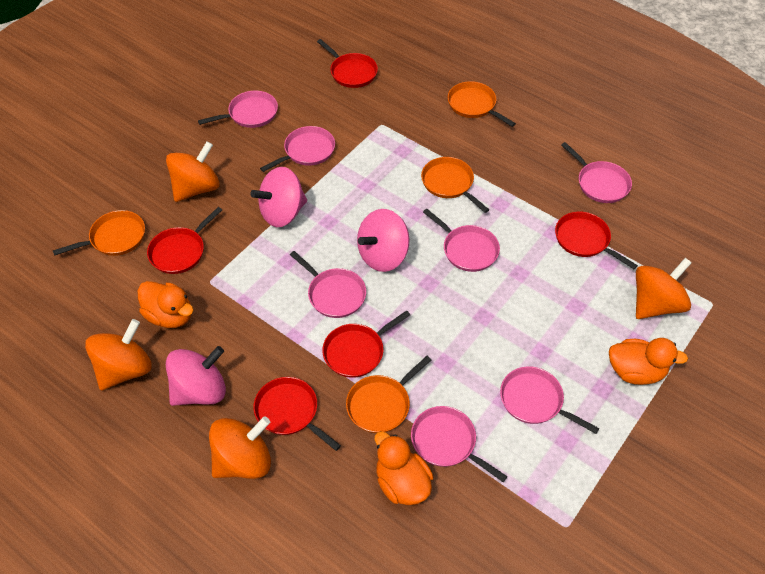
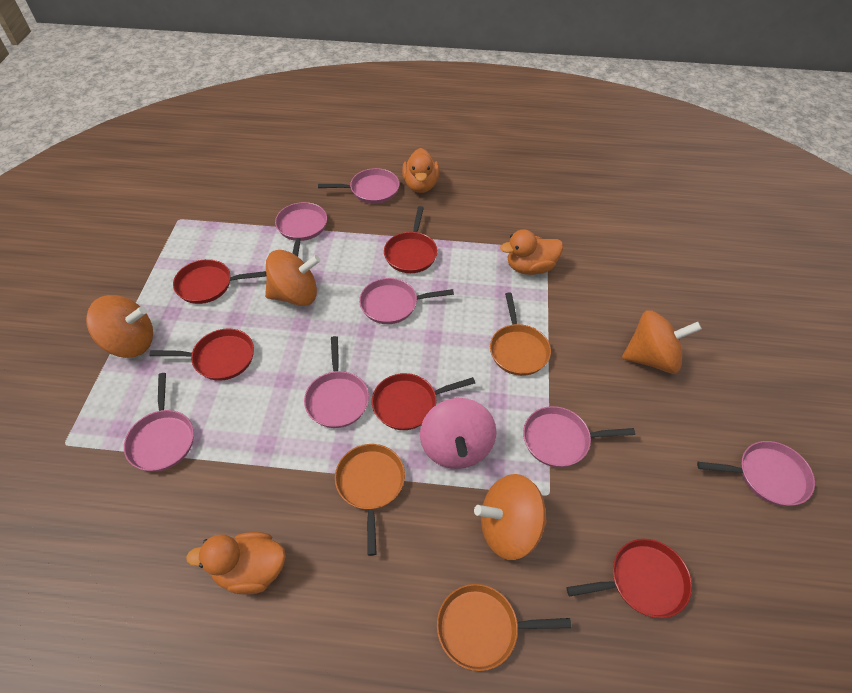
orange pan: [53,210,145,256] [346,356,431,433] [421,157,489,213] [448,81,516,127] = 4 -> [335,444,405,556] [437,584,571,671] [490,292,551,376] = 3
pink spinning top: [166,346,226,406] [250,167,307,227] [357,209,410,272] = 3 -> [420,398,496,469] = 1

